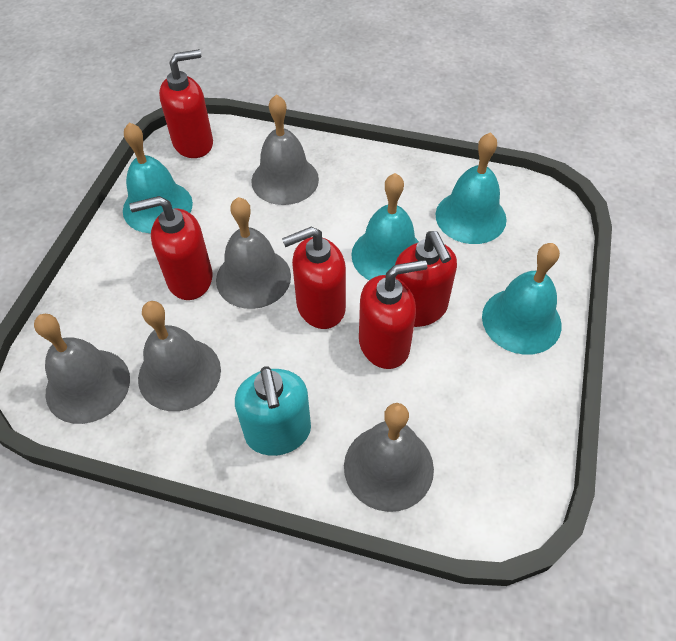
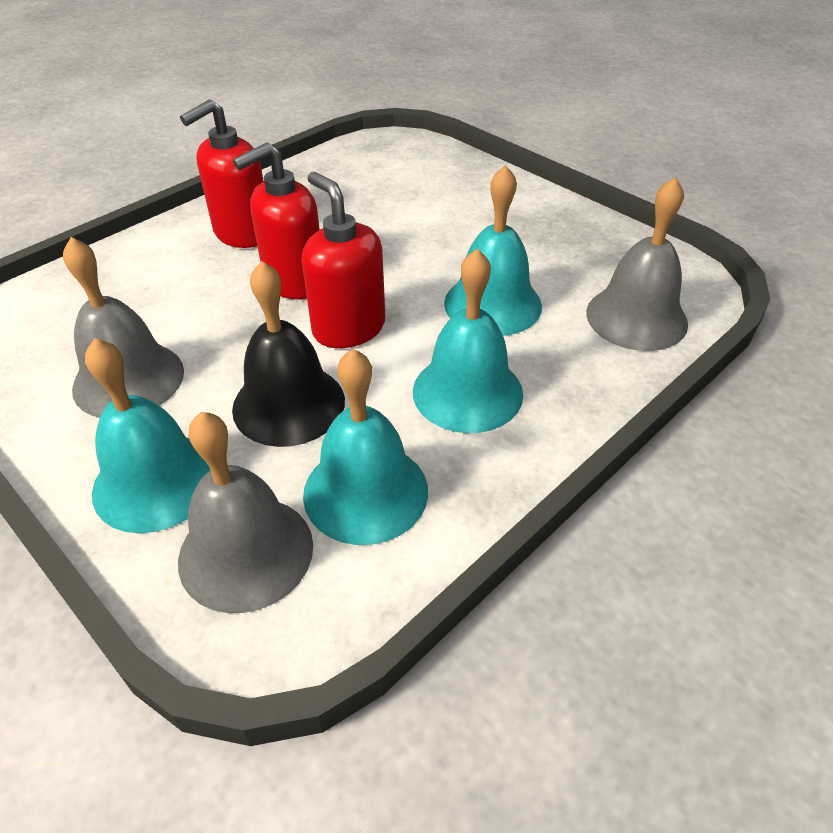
black bell: none = 0 -> [232,261,345,447] = 1
grey bell: [34,314,130,424] [138,301,221,411] [216,197,291,309] [251,94,319,205] [344,403,434,512] = 5 -> [63,237,184,418] [178,412,313,613] [586,177,688,351] = 3
red soap dispenser: [129,196,213,300] [159,49,213,158] [282,227,346,329] [359,260,427,369] [395,231,457,327] = 5 -> [180,99,263,248] [233,143,320,299] [302,172,385,348] = 3
turquoise soap dispenser: [235,366,311,456] = 1 -> none = 0

